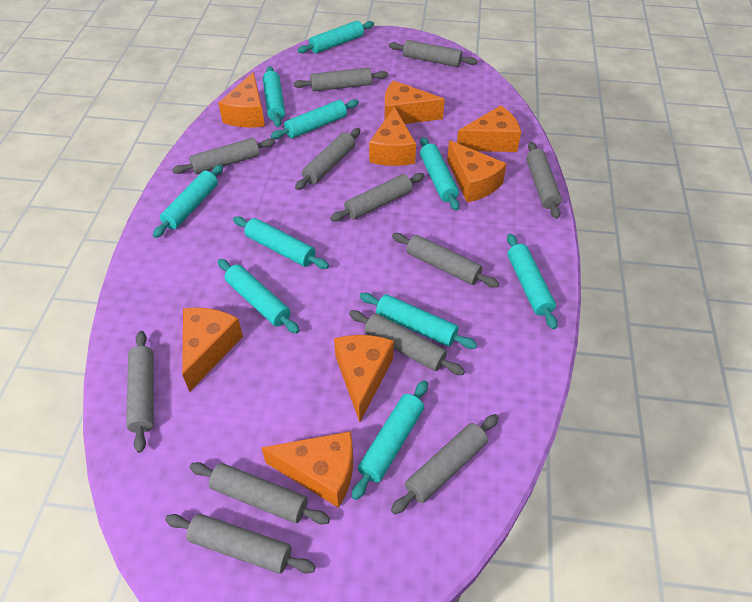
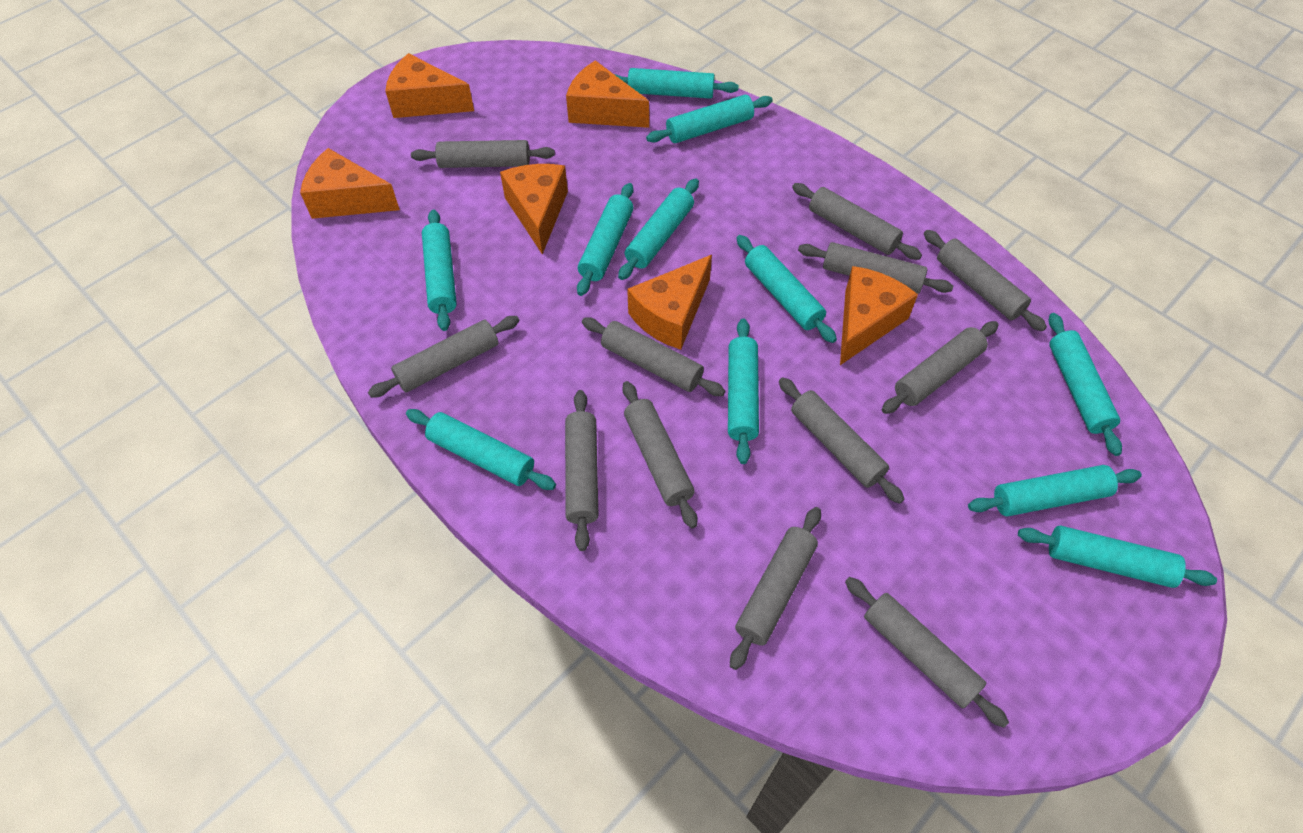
orange cheese: [182,308,243,392] [218,72,265,127] [261,431,353,508] [334,335,394,422] [369,107,416,166] [384,80,445,124] [447,141,507,203] [457,105,521,152] = 8 -> [300,148,400,219] [385,53,474,118] [500,164,568,255] [566,60,649,128] [627,255,712,350] [840,266,918,365] = 6
turquoise rolling pin: [153,164,223,238] [218,259,300,334] [233,216,329,269] [263,66,285,127] [271,99,359,139] [298,21,374,53] [352,380,428,500] [359,293,477,349] [420,137,459,211] [507,233,558,329] = 10 -> [406,409,556,490] [422,210,457,331] [577,183,633,296] [614,68,739,99] [618,178,699,280] [646,95,773,143] [728,319,759,464] [736,235,837,343] [968,465,1142,516] [1018,526,1217,588] [1049,313,1122,456] = 11

